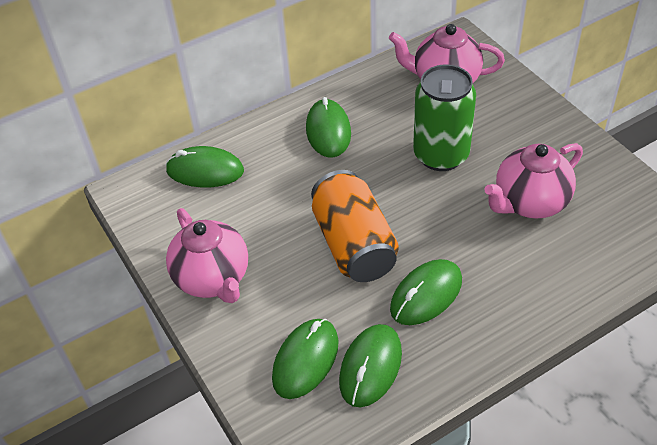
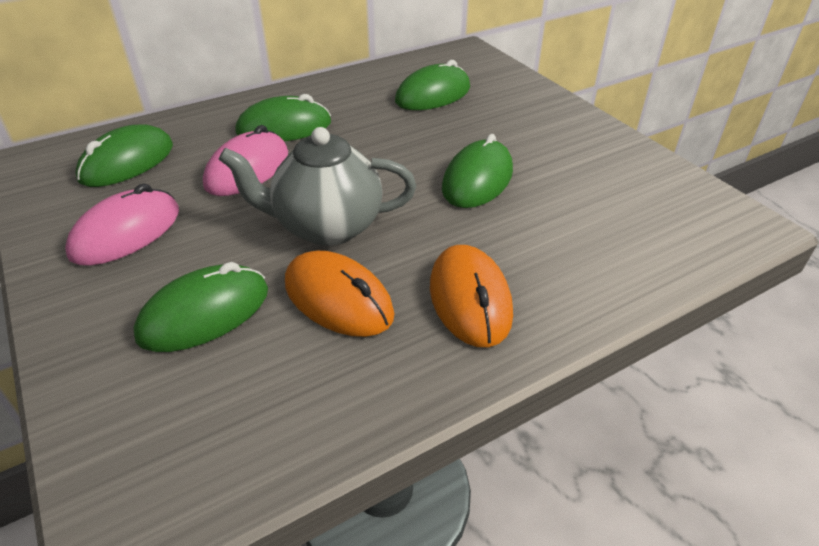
green can: [413,64,476,171] = 1 -> none = 0
grey teapot: none = 0 -> [218,127,416,246] = 1
orange can: [311,170,399,282] = 1 -> none = 0
orange mouse: none = 0 -> [285,251,394,337] [430,245,513,347] = 2
pink mouse: none = 0 -> [65,184,179,266] [203,125,288,196] = 2
pink teapot: [166,208,248,303] [389,24,505,84] [484,143,583,218] = 3 -> none = 0

